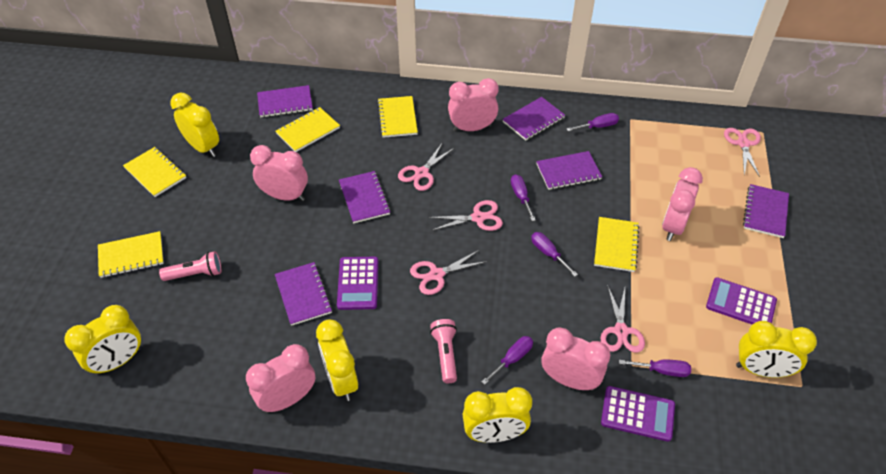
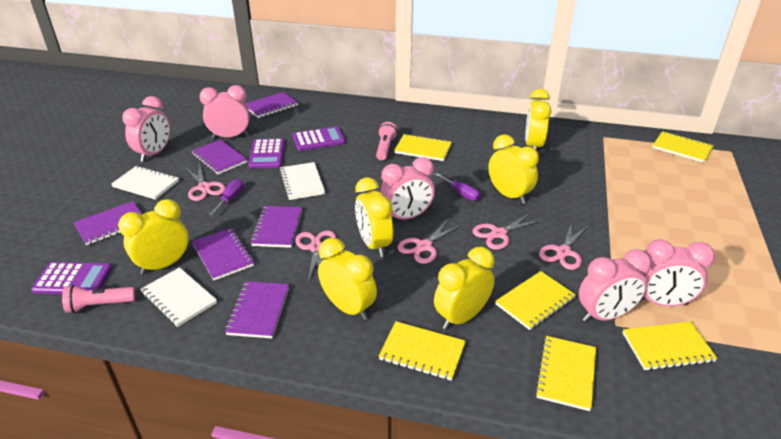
purple screwdriver: [481,336,533,385] [511,174,536,221] [531,232,578,277] [567,113,619,131] [619,359,691,377] = 5 -> [209,179,243,215] [434,173,481,201] = 2
white notebook: none = 0 -> [111,166,179,200] [140,267,217,327] [279,162,325,200] = 3
yellow clock: [64,305,141,375] [170,93,219,157] [316,319,358,401] [462,387,532,443] [736,321,817,378] = 5 -> [118,199,188,275] [318,238,377,321] [355,177,394,257] [434,247,495,330] [488,134,539,204] [525,89,551,151] = 6
yellow notebook: [98,231,164,278] [123,147,186,197] [276,107,340,152] [377,96,418,138] [594,217,640,272] = 5 -> [379,321,466,381] [394,134,452,161] [495,271,576,330] [535,336,596,411] [623,321,718,371] [652,131,714,163] = 6

